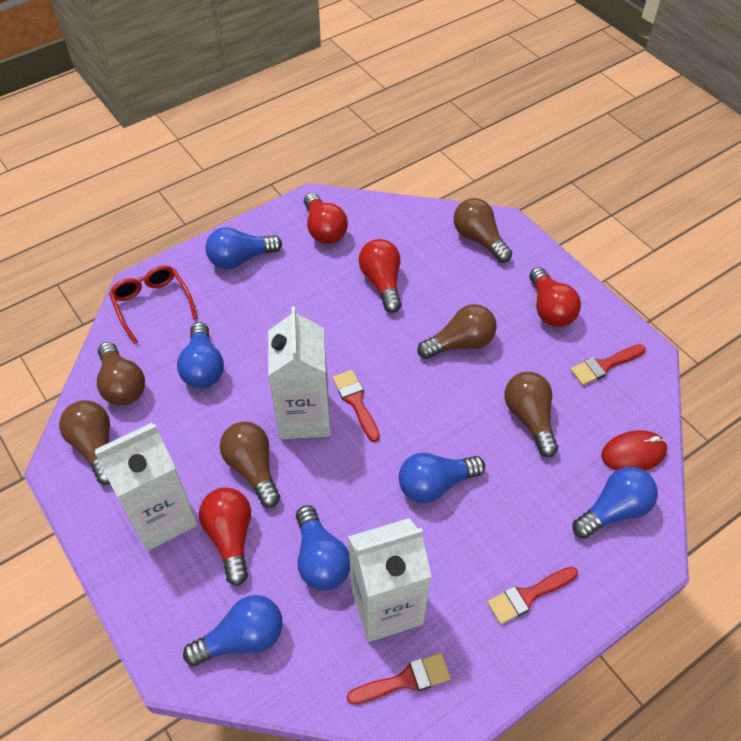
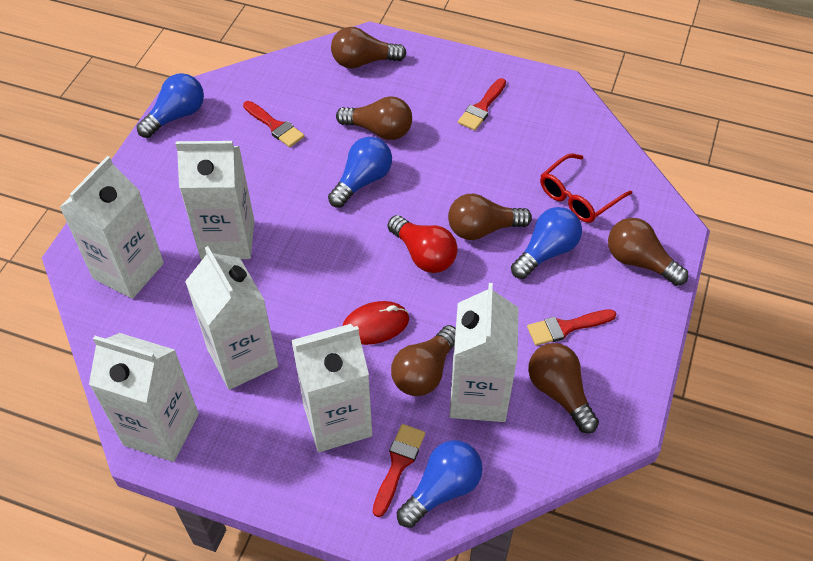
blue light bulb: [177,322,224,388] [183,595,283,666] [205,227,282,269] [296,505,350,590] [399,453,485,503] [572,467,658,539] = 6 -> [137,73,204,138] [328,137,392,208] [397,440,483,528] [511,207,582,279] = 4
red light bulb: [199,488,251,586] [304,193,348,244] [359,239,401,313] [529,267,581,327] = 4 -> [387,215,458,273] = 1
white carton: [95,423,198,551] [268,307,331,439] [348,518,432,642] = 3 -> [60,156,164,299] [89,333,199,462] [175,141,254,260] [185,246,278,390] [291,324,372,452] [450,283,519,422] = 6

